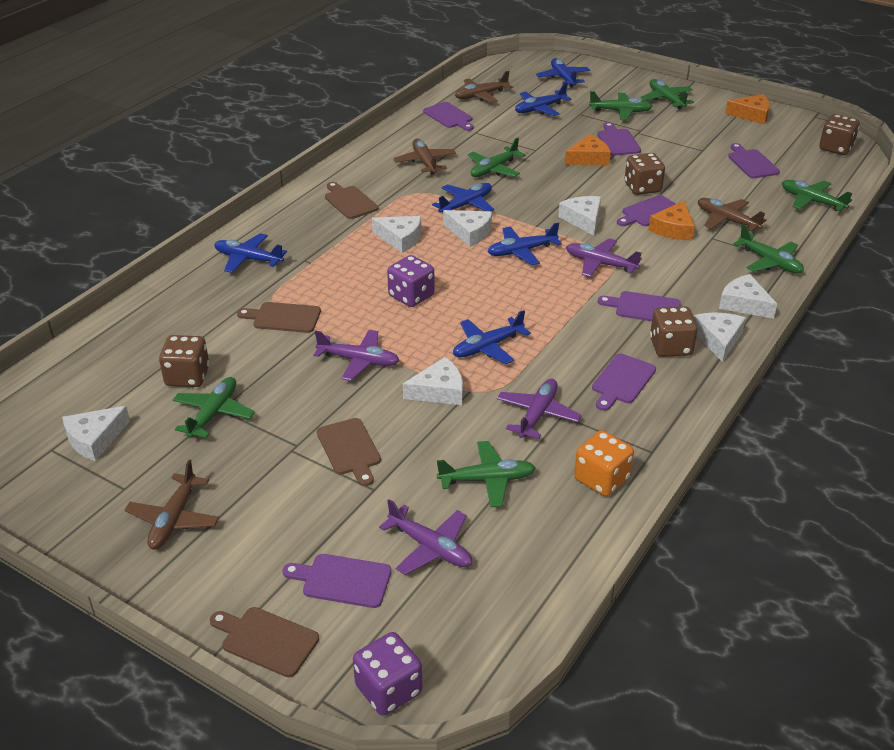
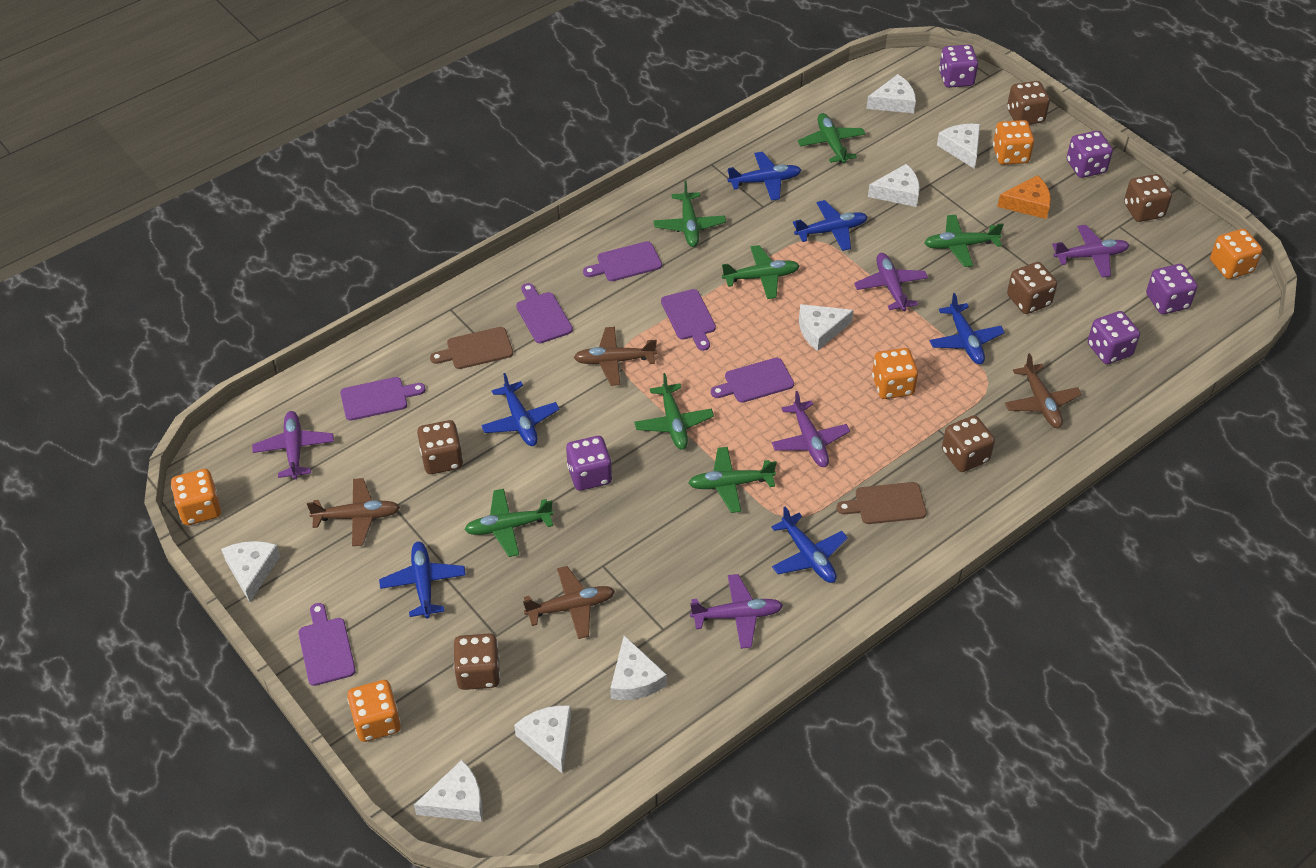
brown cutting board: [210,607,319,677] [237,302,321,333] [317,418,381,486] [325,182,378,219] = 4 -> [430,327,513,369] [837,482,927,524] = 2
brown dice: [159,335,209,387] [624,153,665,195] [650,306,698,357] [819,114,860,155] = 4 -> [417,420,463,474] [454,633,500,690] [942,415,995,472] [1007,81,1050,125] [1007,262,1057,314] [1124,174,1172,222] = 6
orange cheese: [565,134,611,165] [649,201,695,240] [725,94,770,124] = 3 -> [997,175,1051,219] = 1
orange dice: [574,430,634,496] = 1 -> [171,469,221,525] [347,680,401,742] [872,348,918,399] [993,120,1034,165] [1210,229,1262,279] = 5
purple cutting board: [283,554,392,608] [423,102,474,131] [592,354,656,411] [598,122,641,156] [598,291,681,321] [617,195,676,226] [728,143,780,178] = 7 -> [298,603,356,686] [340,377,425,421] [516,283,573,343] [583,241,662,281] [661,289,716,351] [711,358,794,403] = 6
purple dice: [353,632,422,716] [387,255,435,307] = 2 -> [566,436,612,491] [939,45,978,88] [1067,131,1113,178] [1088,311,1140,364] [1146,264,1198,314] = 5
purple plane: [314,330,400,381] [379,499,472,575] [497,379,582,439] [566,238,642,277] = 4 -> [252,411,334,480] [690,574,783,649] [771,391,850,467] [854,253,928,311] [1052,225,1129,278] = 5
white cheese: [62,406,130,461] [372,216,421,253] [403,357,463,405] [443,210,492,247] [558,196,601,235] [694,312,746,362] [719,274,777,319] = 7 -> [221,541,280,602] [414,760,483,822] [514,706,571,774] [610,635,667,700] [799,304,854,351] [866,74,916,113] [868,164,920,207] [937,124,980,169] = 8

